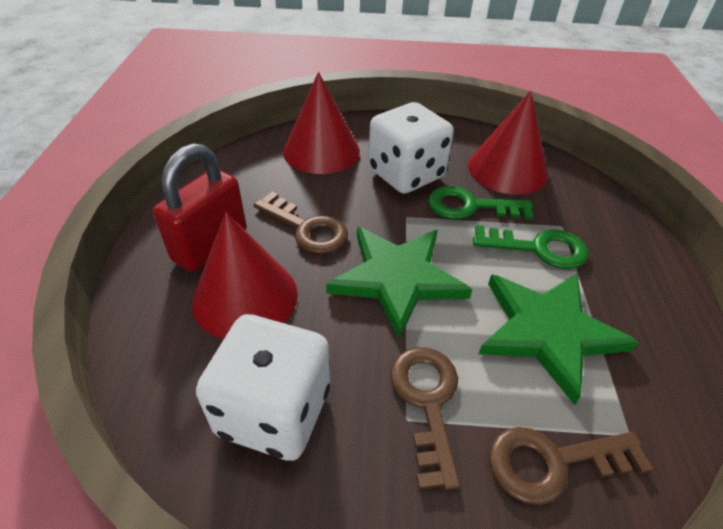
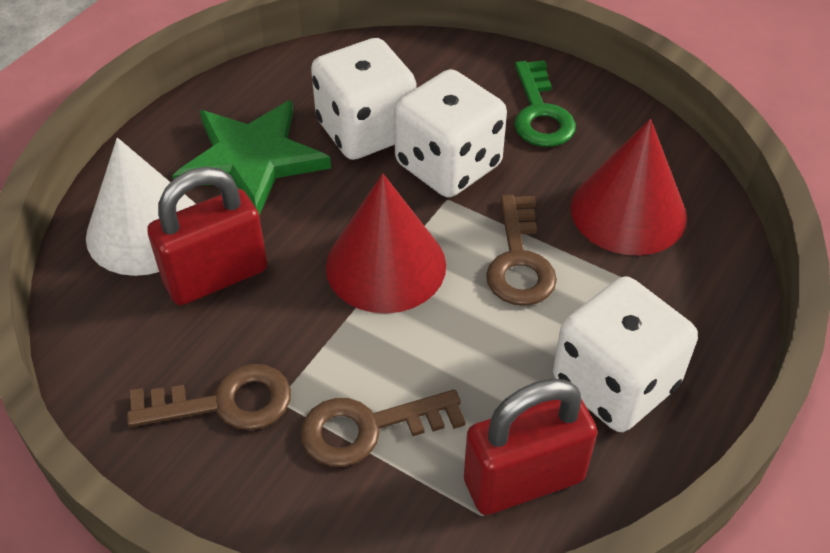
green key: [428,186,534,220] [473,225,588,269] = 2 -> [514,60,576,147] = 1
green star: [326,227,472,339] [479,274,638,405] = 2 -> [172,100,331,215] = 1
red cone: [192,212,298,339] [283,72,360,174] [468,91,548,195] = 3 -> [326,173,446,314] [571,119,687,256] = 2
red padlock: [153,143,247,272] = 1 -> [147,167,267,305] [464,378,598,515] = 2
white cone: none = 0 -> [86,138,196,276] = 1
white dice: [196,314,330,461] [368,102,454,194] = 2 -> [311,38,417,160] [394,69,507,197] [553,276,698,432] = 3

